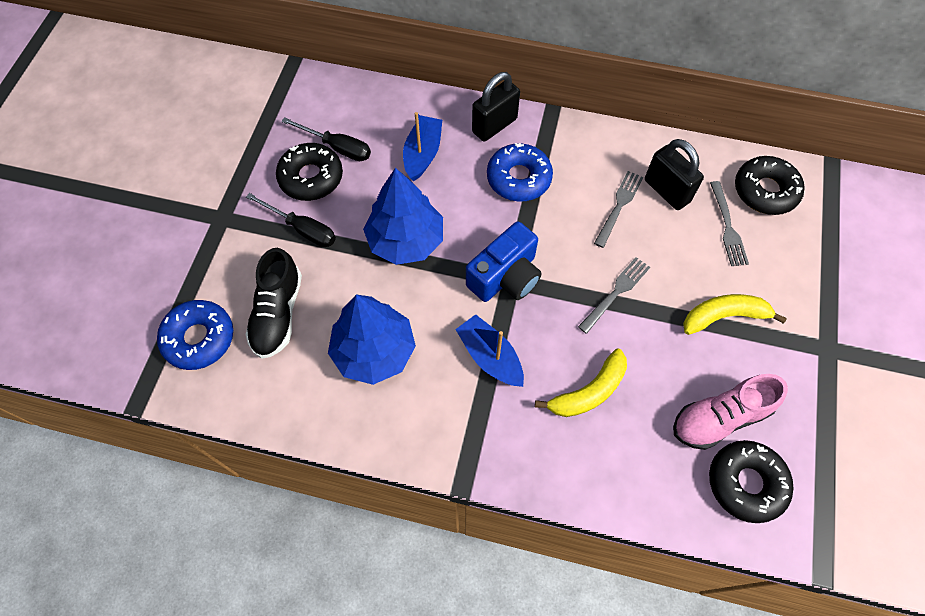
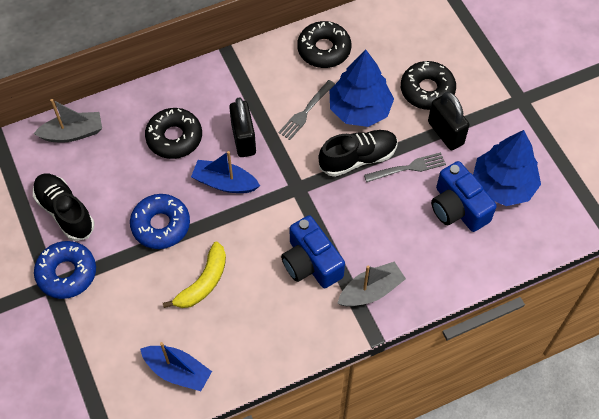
black screwdriver: [246,193,336,247] [281,117,371,161] = 2 -> none = 0
black shoe: [245,248,302,359] = 1 -> [33,174,94,241] [318,130,397,177] = 2
blue camera: [466,221,542,302] = 1 -> [281,215,345,288] [431,161,497,232] = 2
grey boat: none = 0 -> [33,99,102,143] [337,262,406,307] = 2
grey fork: [578,257,650,334] [594,171,643,248] [710,181,749,266] = 3 -> [278,80,335,140] [364,152,446,182] = 2
pink shoe: [673,374,788,450] = 1 -> none = 0
yellow banana: [535,349,627,417] [683,294,787,335] = 2 -> [163,242,226,308] = 1

